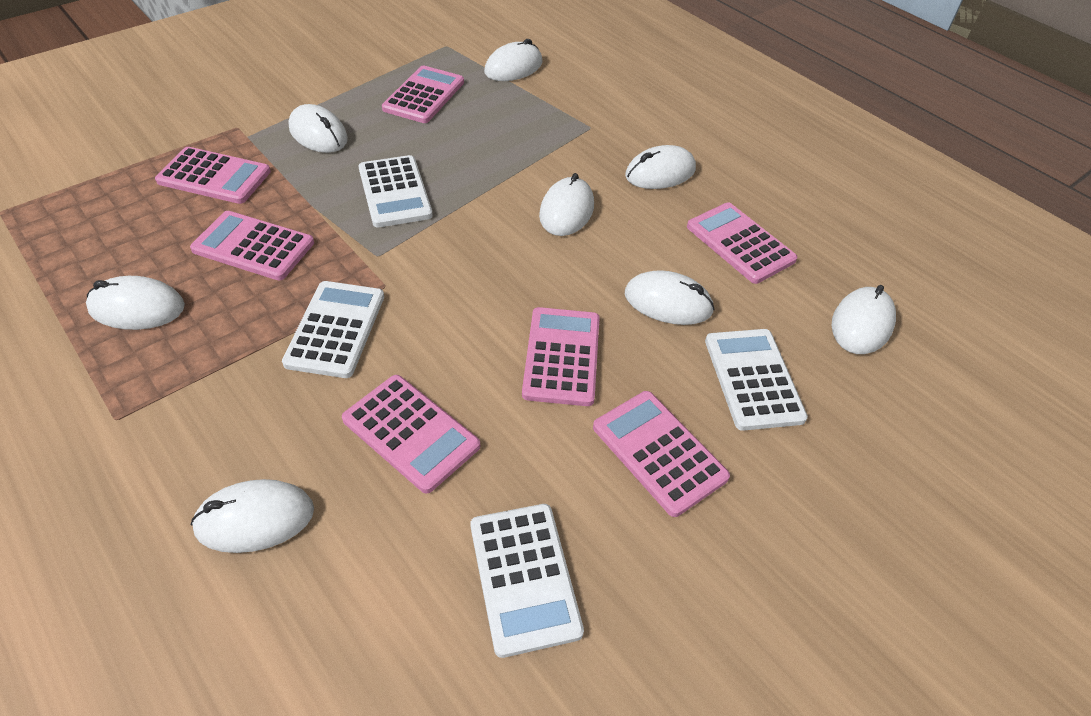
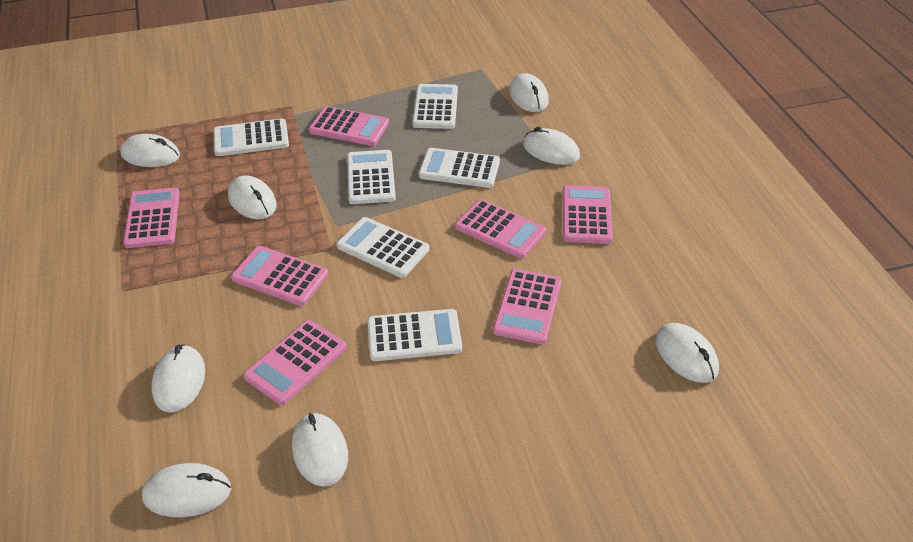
white calculator: [282,281,384,378] [359,155,433,228] [470,504,584,658] [705,329,808,431] = 4 -> [213,118,289,156] [337,217,429,278] [347,150,396,204] [368,309,462,361] [412,84,458,129] [419,148,500,188] = 6

